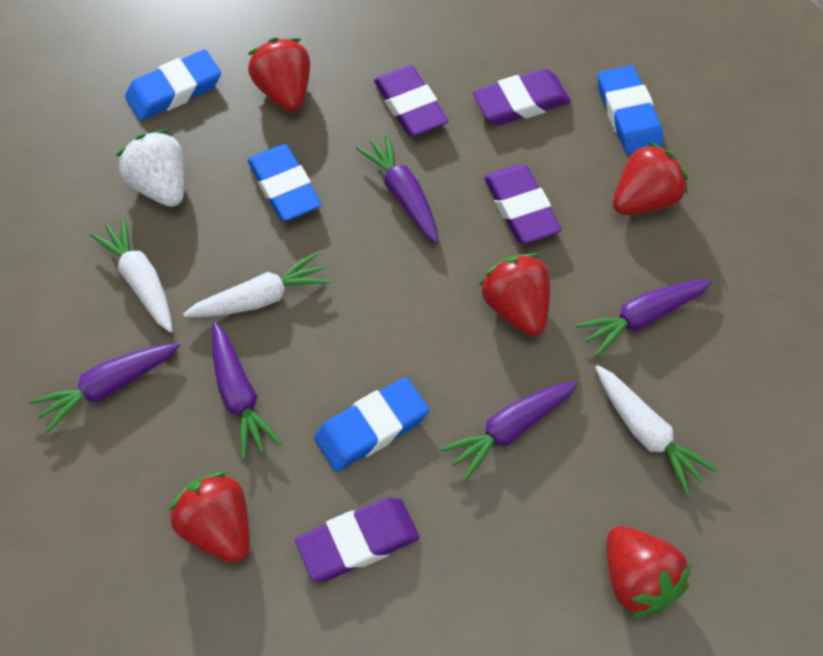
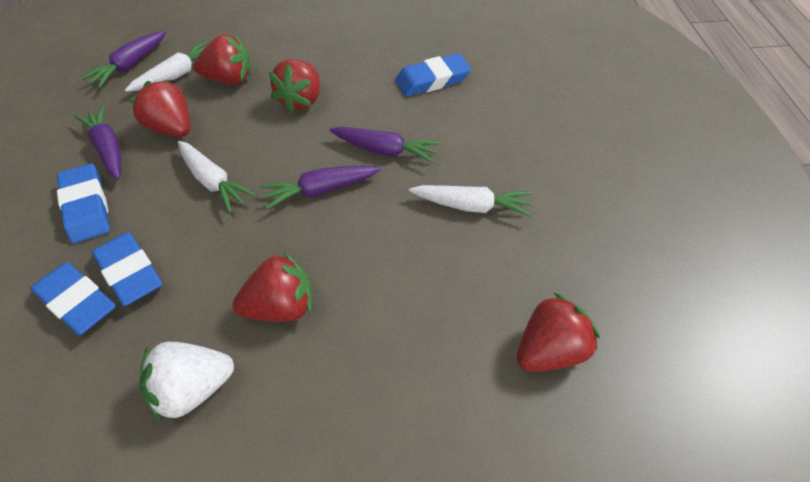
purple carrot: [30,343,180,433] [212,322,282,460] [356,134,439,243] [440,381,578,481] [576,280,712,357] = 5 -> [74,105,121,180] [81,31,166,88] [260,166,381,209] [329,127,441,163] = 4
purple eraser: [295,498,420,581] [374,65,448,136] [473,69,571,125] [484,165,562,244] = 4 -> none = 0

